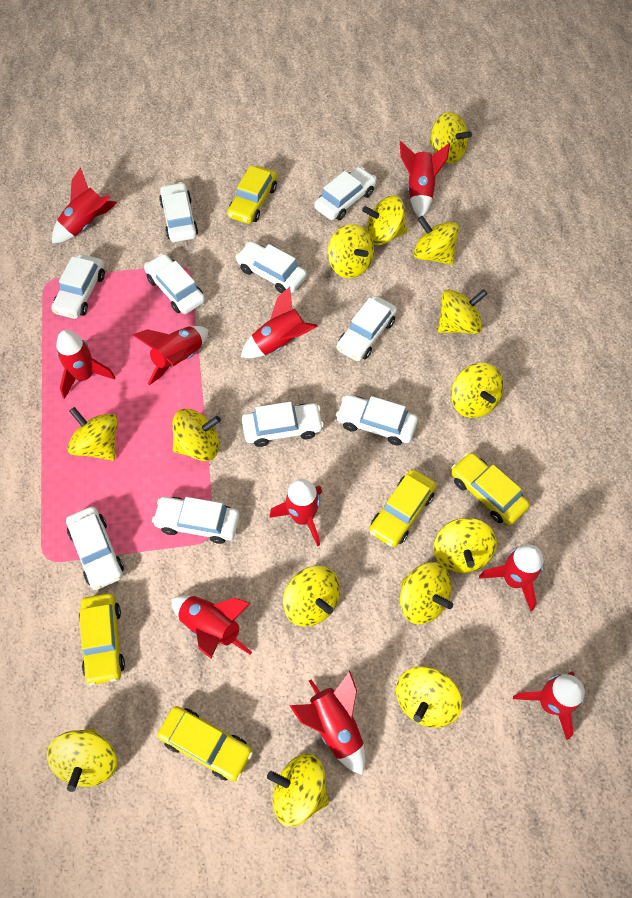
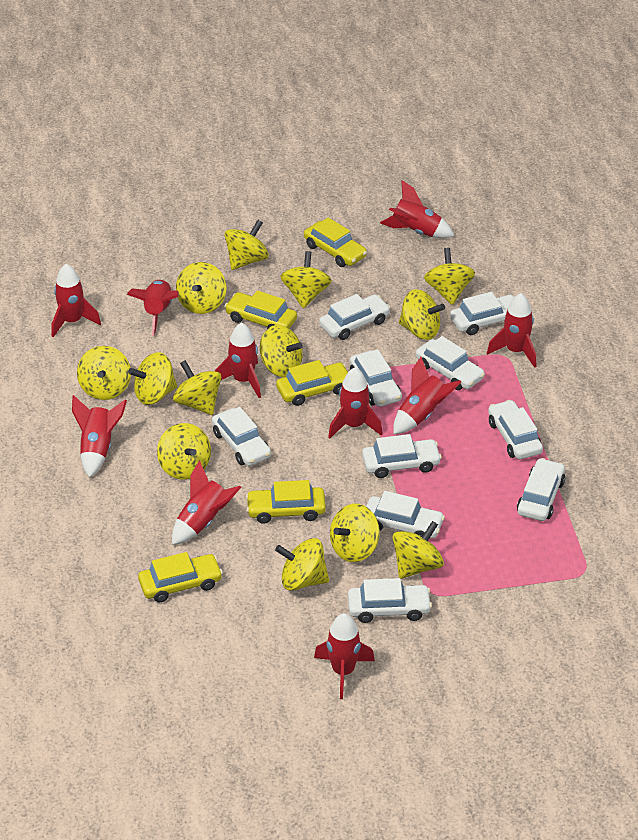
yellow spinning top: [47,729,117,792] [67,407,118,461] [172,409,221,461] [267,754,329,826] [283,566,340,626] [327,224,374,278] [362,196,407,245] [396,666,462,728] [400,562,453,624] [414,216,459,265] [429,112,472,164] [433,518,497,573] [438,289,487,334] [451,363,504,418] = 14 -> [77,346,131,400] [128,352,177,405] [157,423,211,479] [173,360,221,415] [176,262,226,314] [224,220,269,270] [260,325,303,377] [275,538,329,591] [280,251,332,308] [330,504,380,562] [392,521,444,579] [399,289,445,340] [424,248,475,305] = 13

